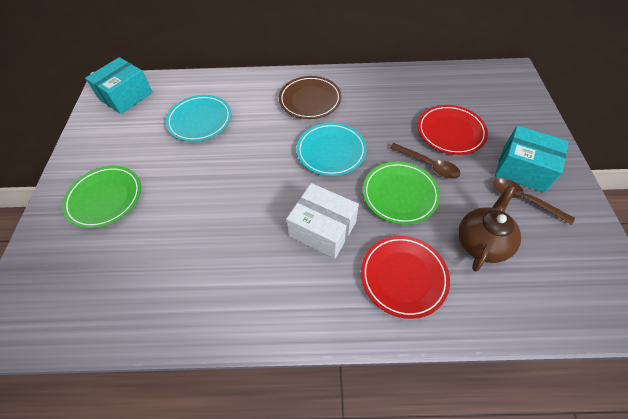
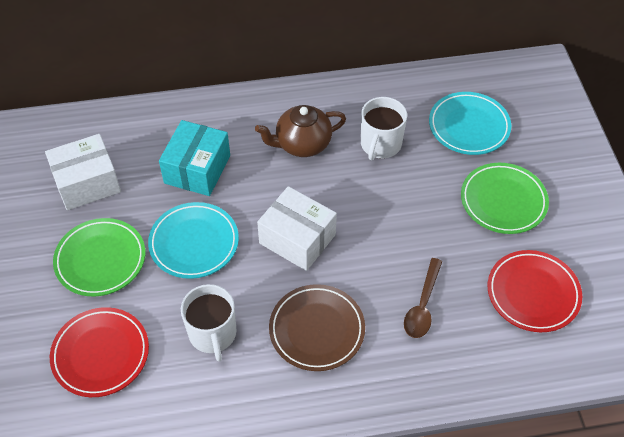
brown spoon: [390,143,461,179] [493,178,575,225] = 2 -> [404,258,442,338] = 1
turquoise box: [85,57,153,114] [495,125,568,193] = 2 -> [159,120,230,196] = 1
white box: [286,183,359,259] = 1 -> [45,134,121,210] [257,186,337,271] = 2
white mug: none = 0 -> [181,284,237,362] [361,97,407,160] = 2

